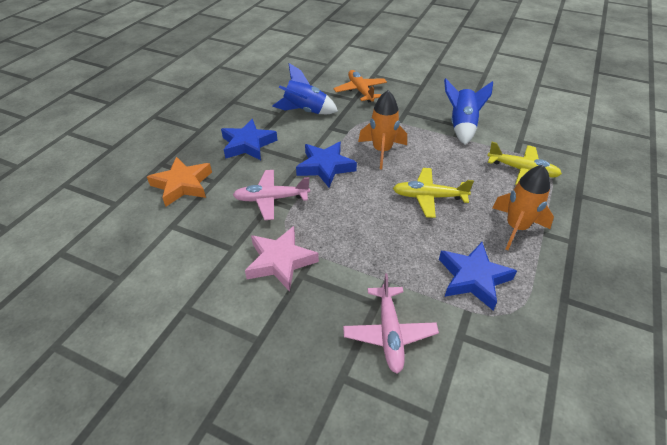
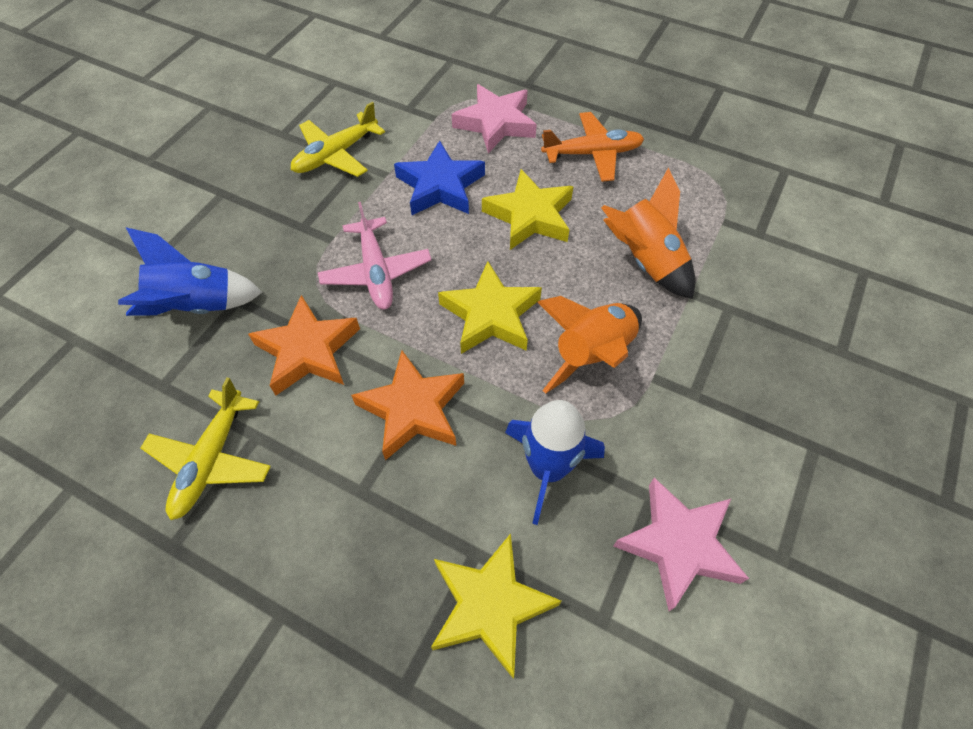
blue star: [221,119,278,160] [296,142,357,187] [439,242,517,310] = 3 -> [394,140,485,215] = 1
orange star: [147,157,212,206] = 1 -> [248,295,360,395] [351,350,464,460] = 2
pink plane: [233,170,310,220] [343,273,439,374] = 2 -> [318,202,431,310] = 1
pink star: [245,226,319,292] = 1 -> [452,84,537,154] [613,478,749,611] = 2
yellow star: none = 0 -> [431,534,561,678] [438,261,542,354] [482,169,574,250] = 3

